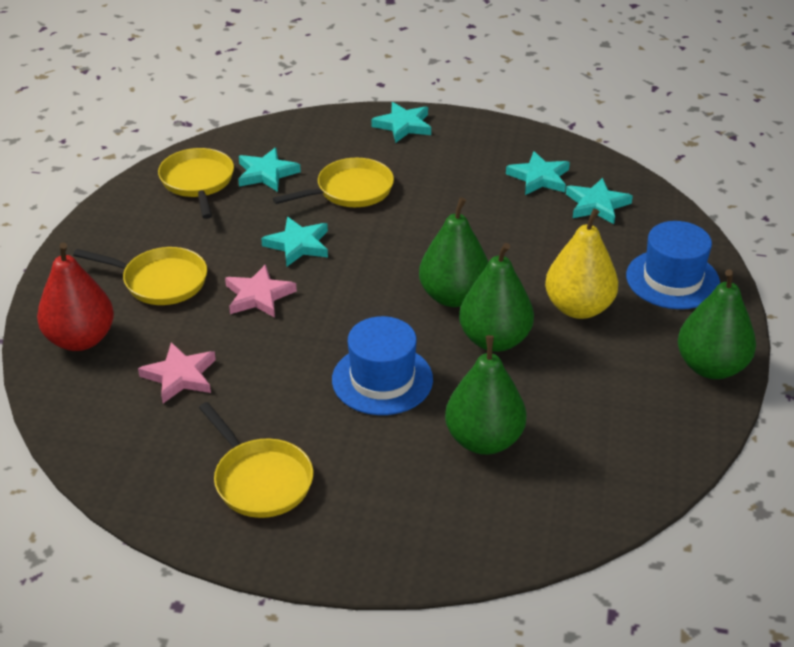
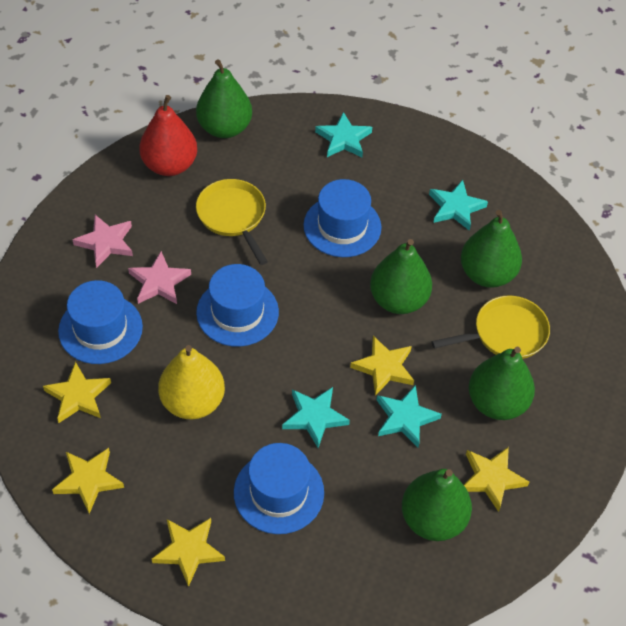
blue hat: [332,316,433,415] [626,221,720,309] = 2 -> [58,280,143,364] [196,264,279,347] [234,443,324,534] [303,179,381,257] = 4
green pear: [419,197,488,307] [445,335,527,455] [459,243,534,352] [678,269,756,379] = 4 -> [196,59,252,138] [370,239,432,314] [402,469,472,541] [461,210,522,288] [469,347,535,420] = 5
turquoise star: [238,148,301,192] [261,217,328,266] [371,102,431,143] [506,151,570,195] [566,178,633,224] = 5 -> [282,387,350,448] [315,112,372,157] [377,385,442,447] [429,180,488,231] = 4
yellow pan: [73,247,207,305] [158,148,234,219] [199,402,313,518] [273,158,394,207] = 4 -> [196,179,268,265] [431,296,550,359] = 2
yellow star: none = 0 -> [43,362,111,423] [52,448,124,514] [152,518,225,587] [350,336,414,396] [464,447,529,512] = 5

